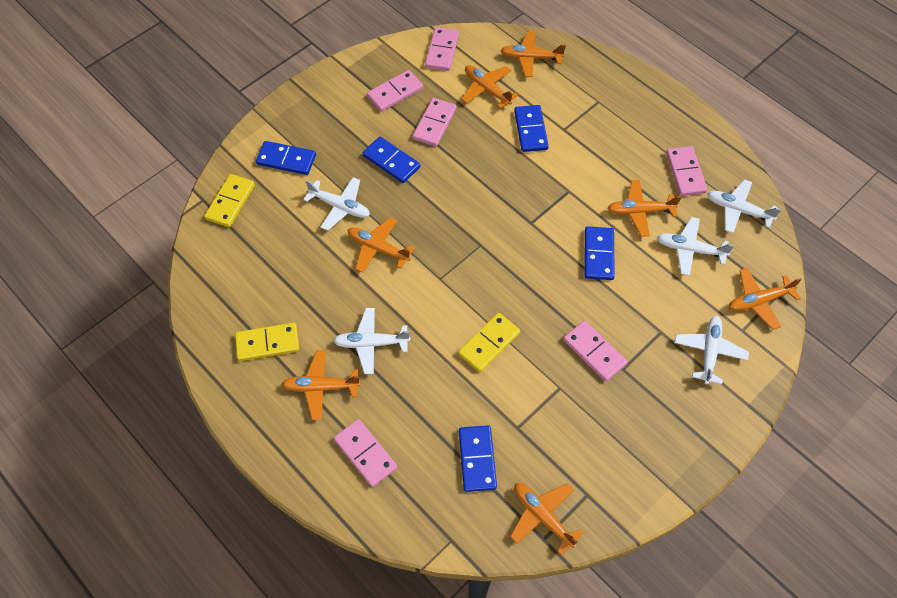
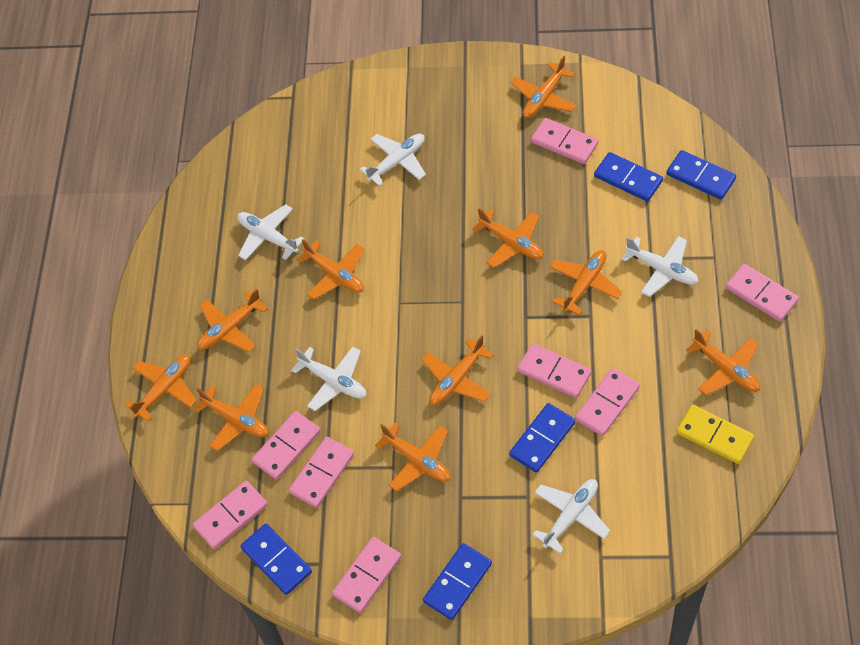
orange plane: [282,350,361,420] [348,217,415,272] [462,65,518,109] [500,31,566,77] [510,483,584,555] [607,180,682,237] [729,268,802,330] = 7 -> [125,355,197,422] [194,384,269,451] [197,289,268,352] [297,239,364,300] [375,422,451,491] [422,335,494,405] [472,208,543,268] [511,56,576,118] [550,250,622,315] [686,329,760,395] = 10
pink domino: [334,419,398,487] [367,70,424,112] [413,98,457,147] [425,27,459,71] [563,321,628,381] [666,146,707,196] = 6 -> [193,481,268,549] [252,411,321,480] [289,437,354,508] [332,537,401,613] [517,343,591,398] [531,118,598,164] [575,368,640,436] [726,264,799,322] = 8
yellow domino: [204,174,255,227] [235,323,299,361] [458,313,520,372] = 3 -> [677,405,754,464] = 1

